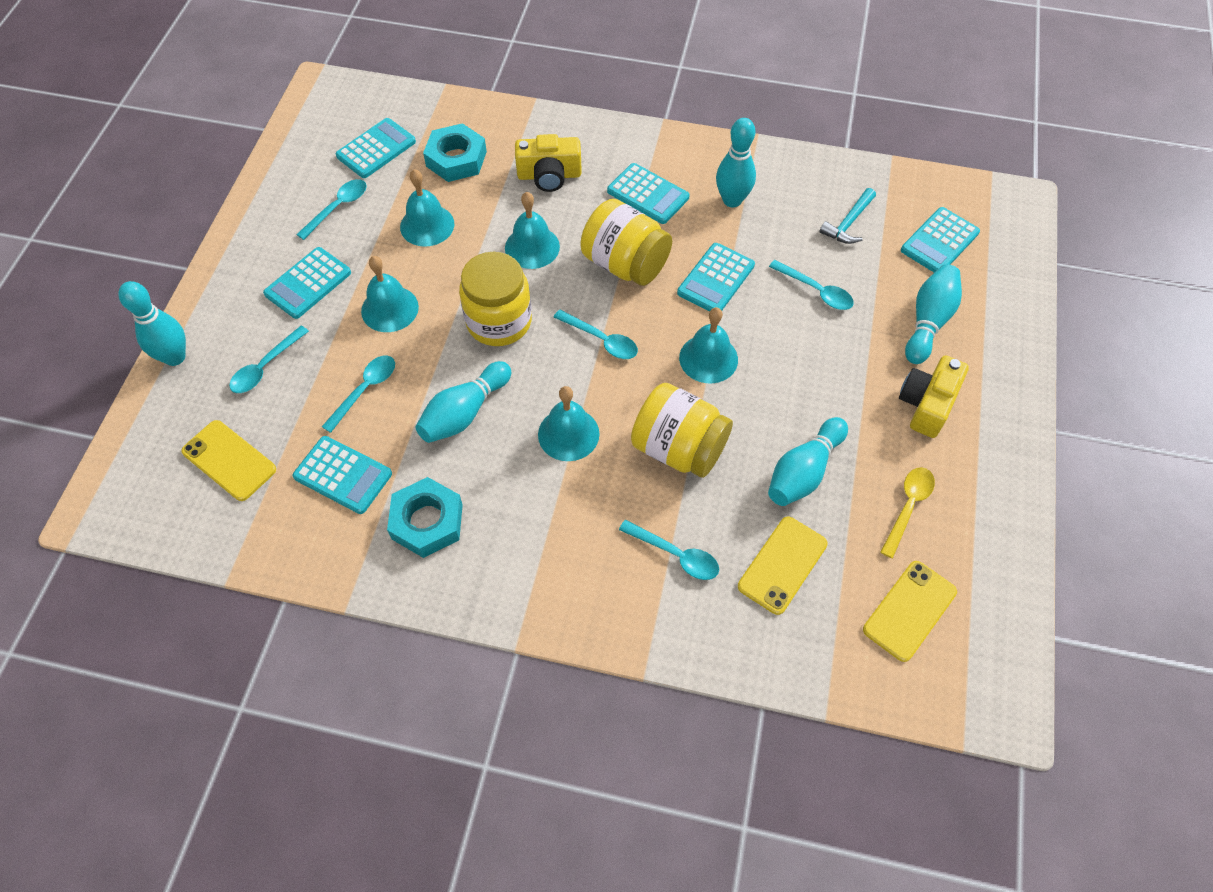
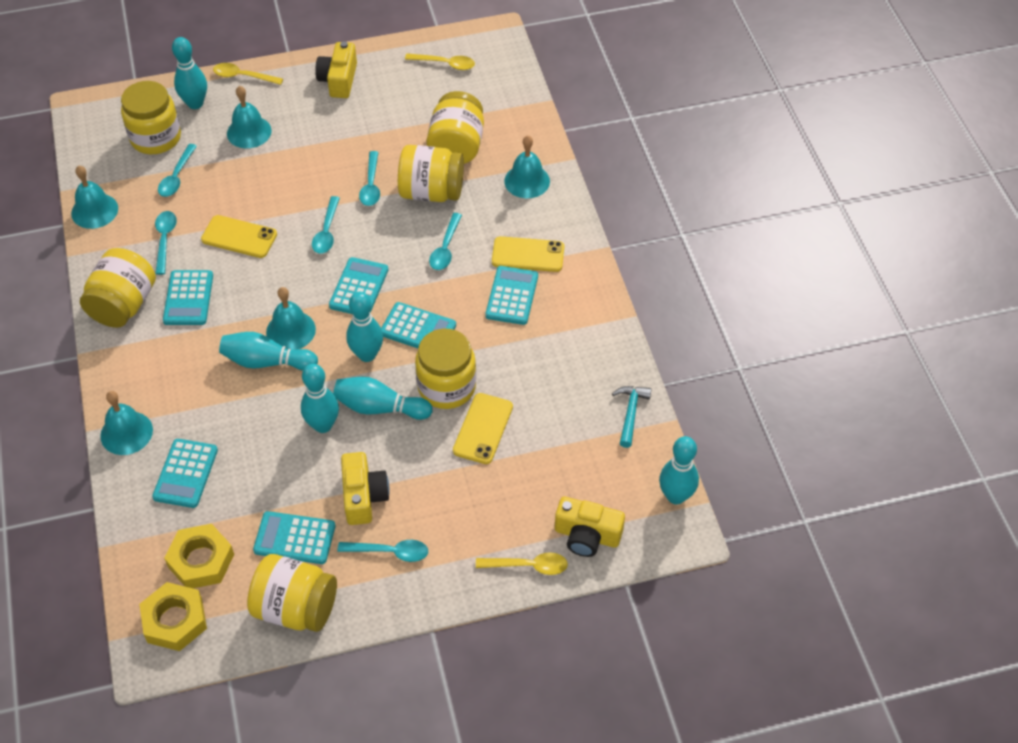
turquoise bowling pin: [118,281,186,366] [415,361,511,443] [716,118,756,207] [768,417,848,506] [905,264,962,364] = 5 -> [172,37,207,109] [219,332,318,371] [301,364,339,433] [333,377,433,420] [346,292,383,362] [659,436,699,504] = 6
turquoise nut: [387,477,463,558] [423,123,487,182] = 2 -> none = 0
yellow camera: [515,134,582,192] [899,355,969,438] = 2 -> [315,41,357,98] [341,452,390,525] [555,497,625,557] = 3
yellow jar: [459,252,532,346] [580,199,672,286] [631,383,733,478] = 3 -> [80,248,156,328] [121,81,181,154] [247,554,337,632] [398,145,464,202] [415,329,476,409] [427,91,484,164] = 6
yellow nut: none = 0 -> [139,582,207,651] [164,524,234,588] = 2
yellow spoon: [880,467,935,558] = 1 -> [213,63,283,85] [405,53,475,70] [476,552,568,575] = 3

